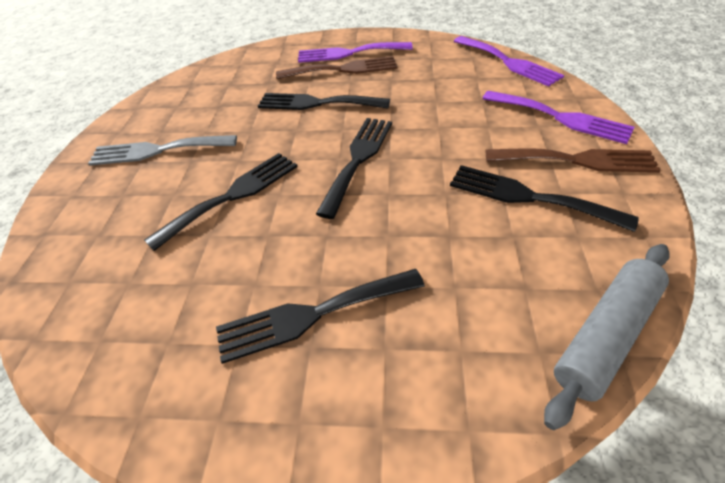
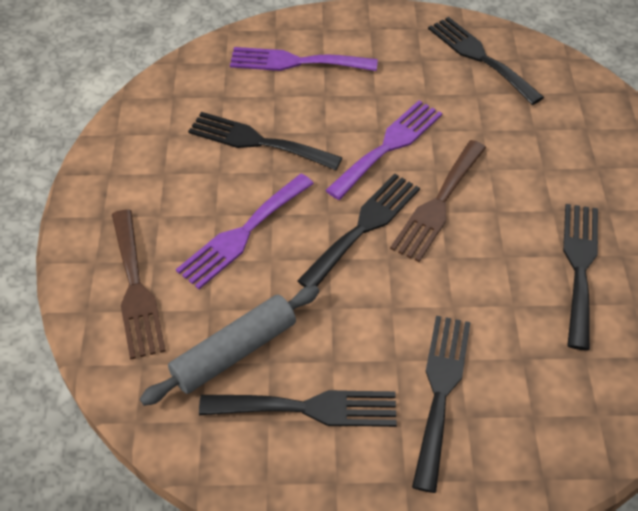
black fork: [144,153,298,251] [216,269,425,364] [258,93,390,110] [316,118,392,219] [450,165,639,232] = 5 -> [188,112,343,170] [199,390,397,427] [297,174,420,287] [412,316,471,493] [428,17,544,105] [563,204,598,350] = 6
grey fork: [88,135,237,166] = 1 -> none = 0

